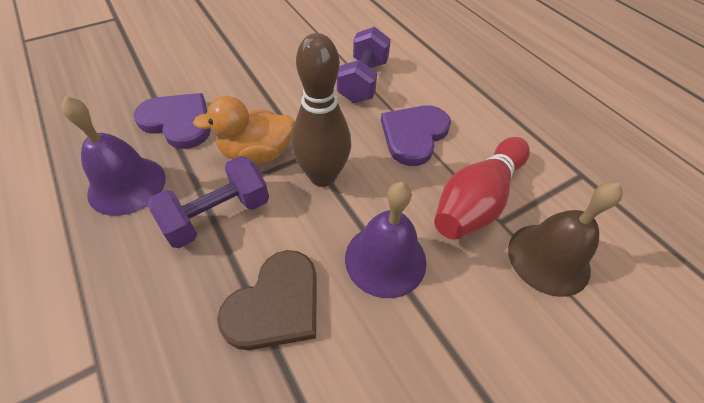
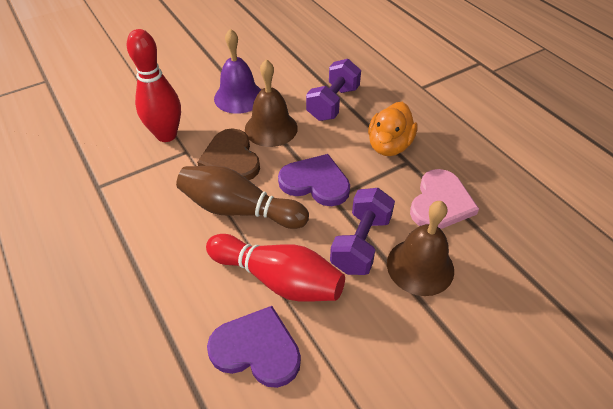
brown bell: [508,182,623,297] = 1 -> [245,59,298,147] [387,201,454,296] = 2
pink heart: none = 0 -> [410,169,479,229] = 1
purple bell: [62,96,166,216] [345,182,427,298] = 2 -> [214,29,261,114] = 1
red bowling pin: [434,137,530,240] = 1 -> [127,29,181,142] [206,234,345,302] = 2

